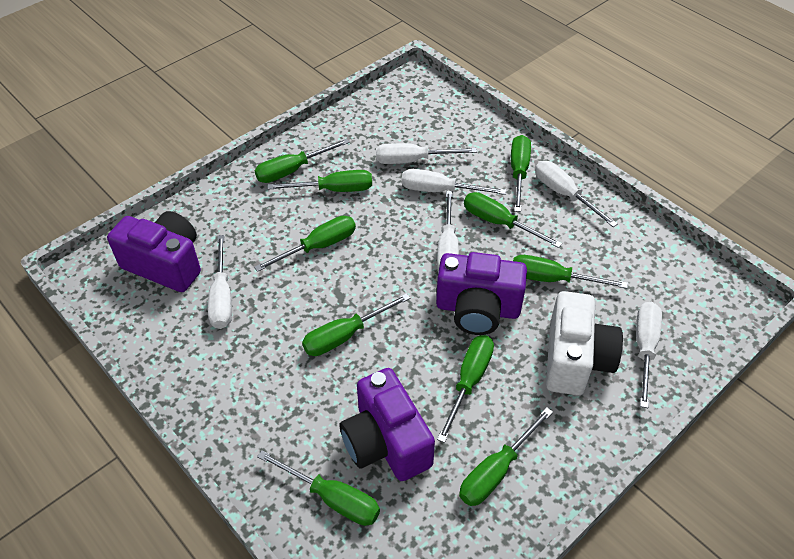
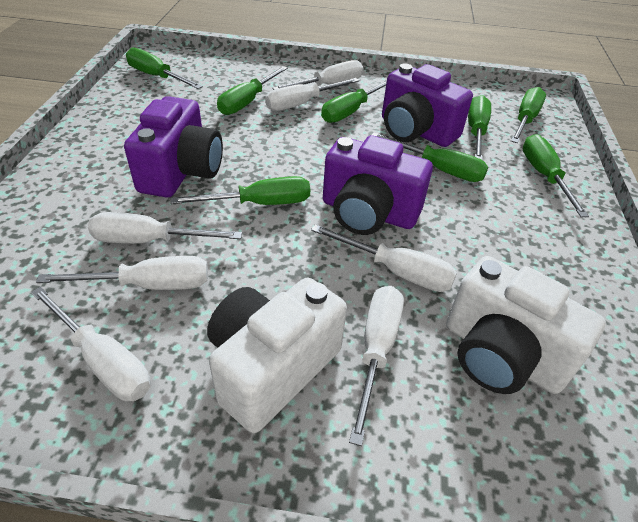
green screwdriver: [254,216,356,272] [255,139,350,183] [257,450,380,526] [268,170,372,192] [302,293,411,356] [437,335,494,443] [459,407,553,506] [464,192,562,248] [511,135,531,212] [513,255,628,289] = 10 -> [126,47,203,89] [171,176,310,205] [217,66,288,115] [321,80,387,123] [372,132,488,182] [468,95,491,160] [511,87,546,143] [523,134,589,217] = 8
white camera: [546,291,623,395] = 1 -> [207,278,347,433] [446,256,606,394] = 2
white screwdriver: [208,235,232,329] [376,143,477,164] [401,169,506,195] [437,191,459,272] [535,161,618,227] [636,302,662,408] = 6 -> [31,287,151,401] [36,256,208,290] [88,212,242,243] [265,78,359,111] [272,60,363,90] [311,224,457,292] [349,286,404,446] = 7

